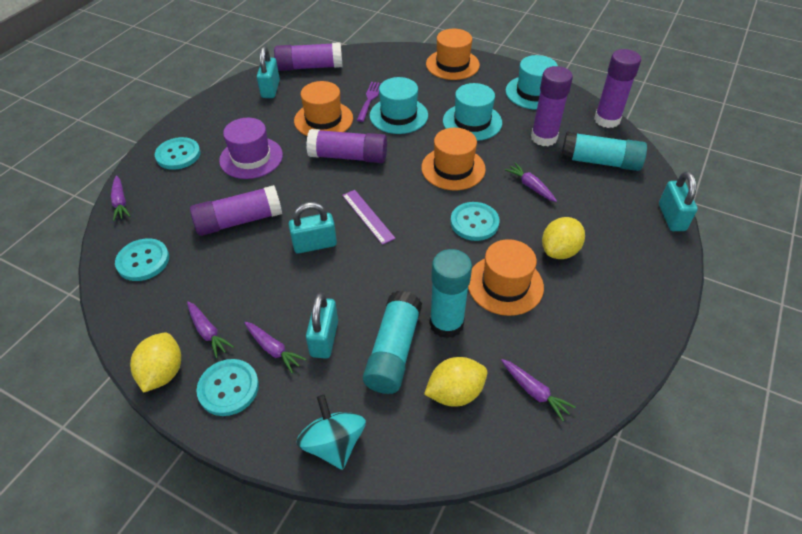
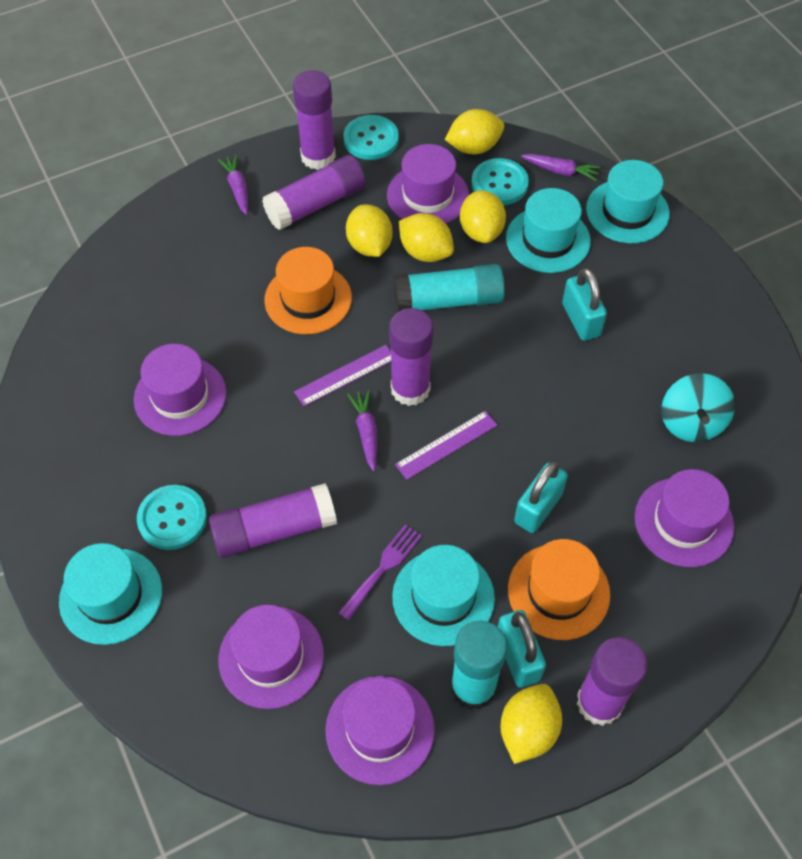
orange hat: [294,81,353,136] [421,128,486,190] [426,29,480,80] [468,239,544,316] = 4 -> [264,247,352,334] [508,539,610,640] = 2
purple carrot: [111,176,131,221] [187,301,234,358] [244,322,307,373] [501,359,576,421] [504,163,557,202] = 5 -> [218,154,248,215] [347,390,377,471] [521,154,601,181] = 3
purple hat: [219,118,283,179] = 1 -> [134,344,227,436] [218,605,324,709] [325,676,435,785] [387,144,469,224] [635,469,734,567] = 5
purple ruler: [342,190,396,245] = 1 -> [294,345,391,406] [395,411,498,480] = 2
turquoise button: [115,238,169,281] [155,137,201,170] [196,359,259,416] [451,202,499,241] = 4 -> [137,485,207,550] [343,115,399,160] [472,158,529,205] = 3
turquoise glue stick: [363,291,422,394] [429,249,472,338] [561,131,647,171] = 3 -> [394,264,505,312] [451,621,507,710] = 2
turquoise hat: [369,77,428,134] [443,83,502,141] [505,55,558,110] = 3 -> [59,543,162,645] [392,545,495,646] [506,188,591,273] [586,160,670,243] = 4
turquoise padlock: [257,46,280,98] [288,202,337,253] [306,292,338,359] [659,171,698,231] = 4 -> [498,610,546,687] [514,462,568,533] [562,268,607,341] = 3
yellow lemon: [130,333,181,393] [424,357,487,407] [542,217,585,259] = 3 -> [346,204,393,257] [399,213,454,262] [445,109,504,154] [460,190,506,243] [501,684,562,764] = 5

